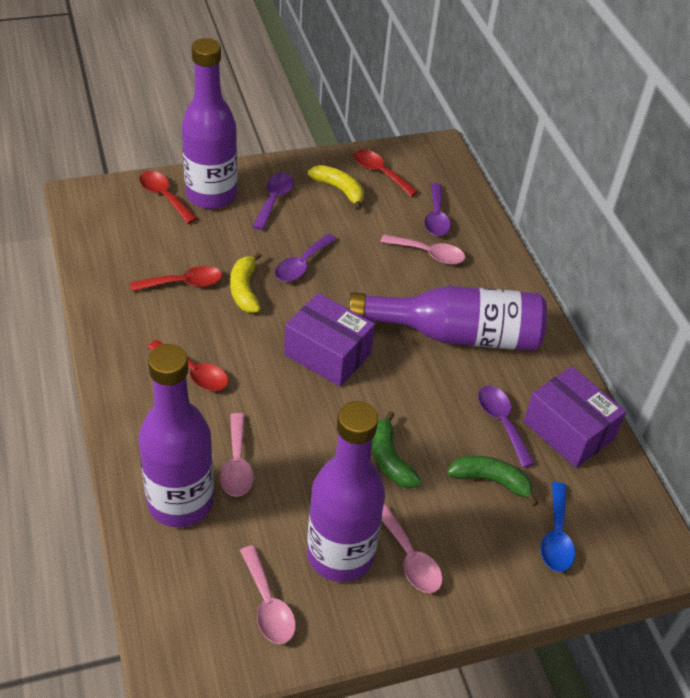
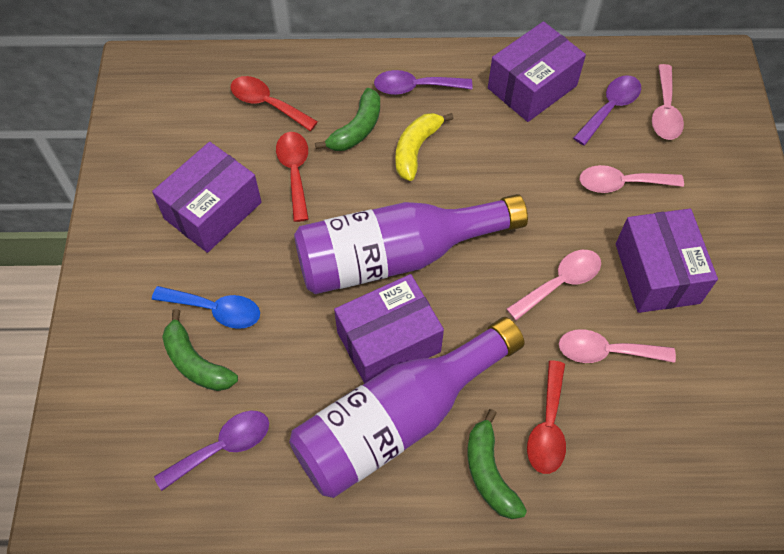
green banana: [372,411,422,489] [447,456,539,506] = 2 -> [162,309,238,391] [315,88,380,151] [468,409,527,519] = 3
purple bottle: [138,344,214,527] [182,38,237,209] [307,401,385,582] [349,286,547,351] = 4 -> [289,317,525,498] [294,194,528,294] = 2
purple box: [284,293,375,387] [523,366,626,468] = 2 -> [152,142,262,253] [334,274,444,384] [488,21,586,122] [616,208,718,313] = 4
purple spoon: [252,173,294,230] [275,233,337,282] [424,183,451,236] [478,386,535,468] = 4 -> [154,411,269,491] [374,70,473,95] [573,75,641,146] = 3
red spoon: [130,266,222,291] [139,171,197,224] [147,340,228,391] [354,149,418,197] = 4 -> [231,76,318,131] [276,132,309,222] [527,360,566,474] = 3
yellow banana: [230,252,262,313] [308,165,364,210] = 2 -> [395,113,454,181] = 1

